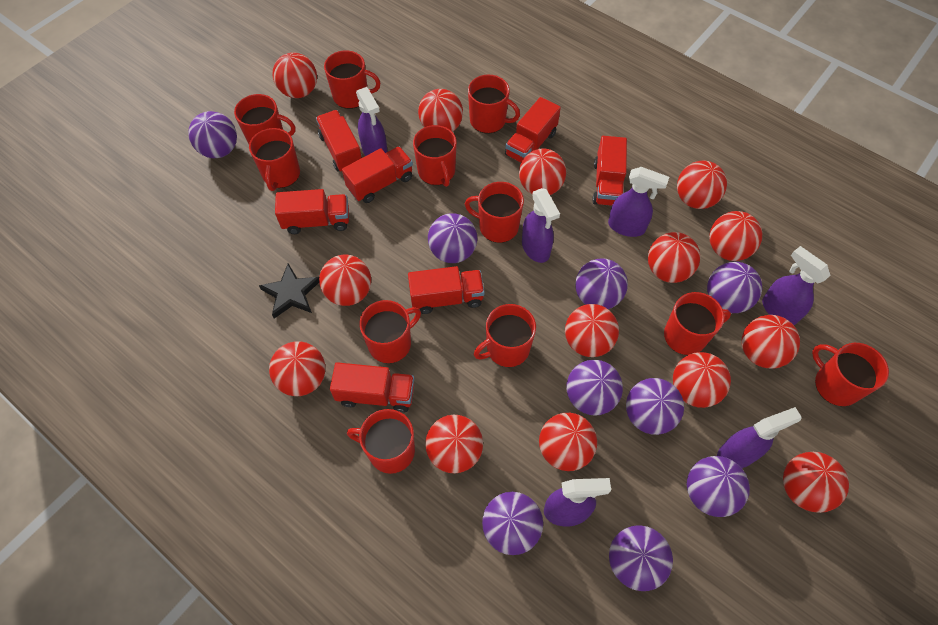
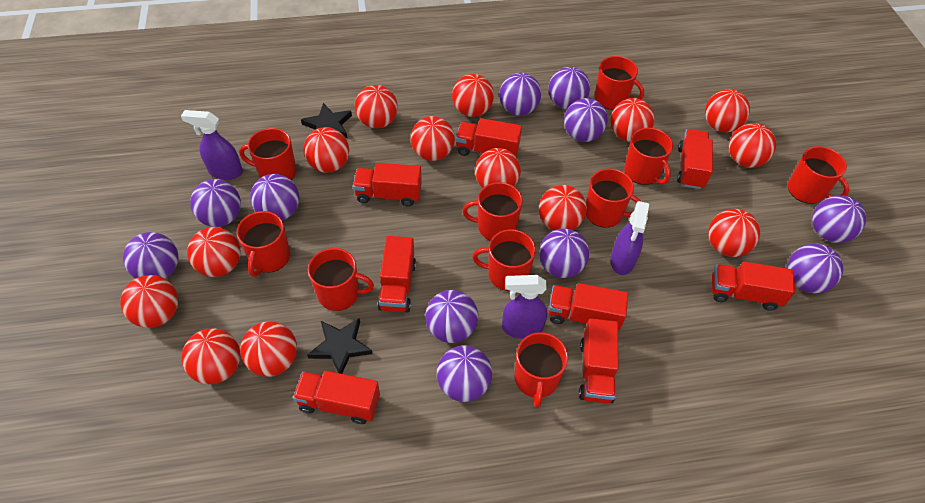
black star: [259,263,319,318] = 1 -> [301,103,352,138] [307,318,373,374] = 2
purple ball: [188,111,237,158] [428,213,477,263] [482,492,543,555] [566,360,623,416] [575,258,628,309] [609,525,673,591] [626,378,684,435] [687,456,750,517] [707,262,762,313] = 9 -> [123,232,178,279] [190,179,241,227] [250,174,299,220] [425,290,478,343] [437,345,492,402] [499,73,541,116] [539,228,589,278] [548,67,590,109] [564,98,608,142] [787,244,843,294] [812,195,866,243] = 11
purple spray bottle: [356,87,388,156] [522,188,560,263] [544,478,611,527] [608,167,669,237] [717,407,802,468] [762,246,831,325] = 6 -> [181,110,243,180] [502,275,547,339] [610,201,649,275] = 3
red mug: [234,94,295,144] [249,128,300,191] [324,51,381,109] [347,409,415,474] [359,300,421,363] [413,125,457,187] [465,182,524,243] [468,75,520,133] [474,304,536,367] [664,292,731,355] [812,343,889,406] = 11 -> [237,211,290,277] [239,128,296,180] [308,248,374,311] [462,182,523,241] [472,229,536,291] [514,332,568,408] [586,168,641,228] [595,56,644,110] [624,128,673,185] [788,146,849,204] = 10
red truck: [275,189,349,234] [316,110,362,172] [330,362,414,413] [342,146,413,203] [408,266,485,314] [505,97,561,162] [592,136,627,206] = 7 -> [293,371,380,424] [353,163,422,207] [377,236,416,312] [456,118,522,157] [548,283,628,330] [579,318,618,404] [677,129,713,189] [712,261,795,311] = 8

